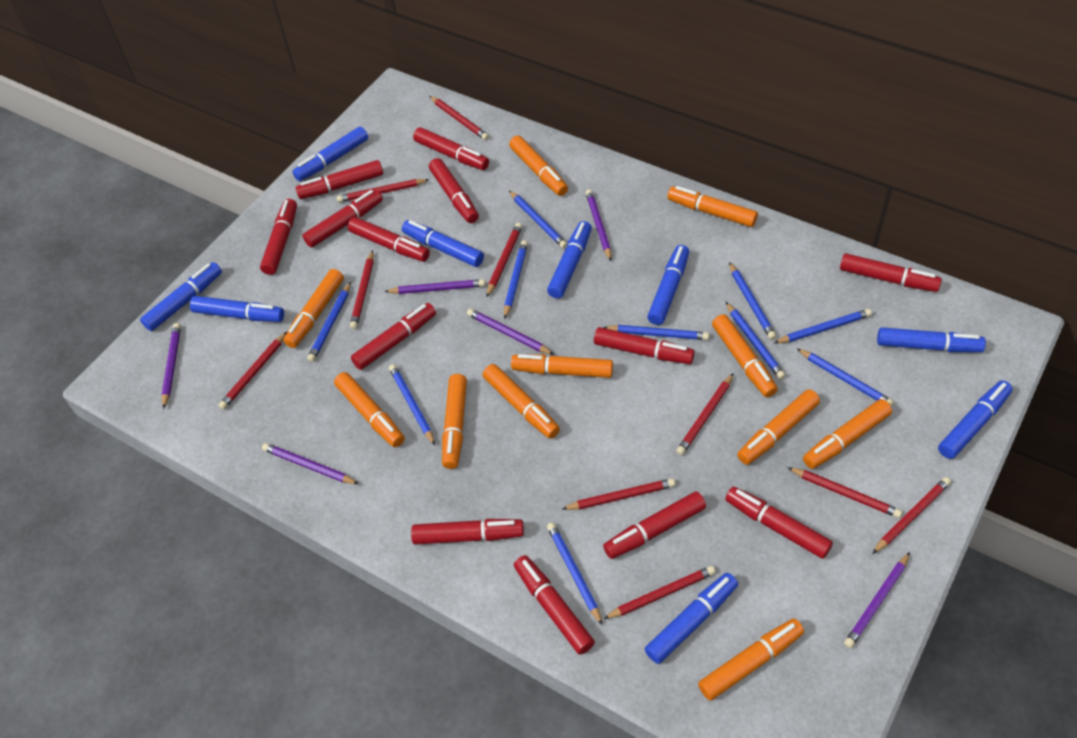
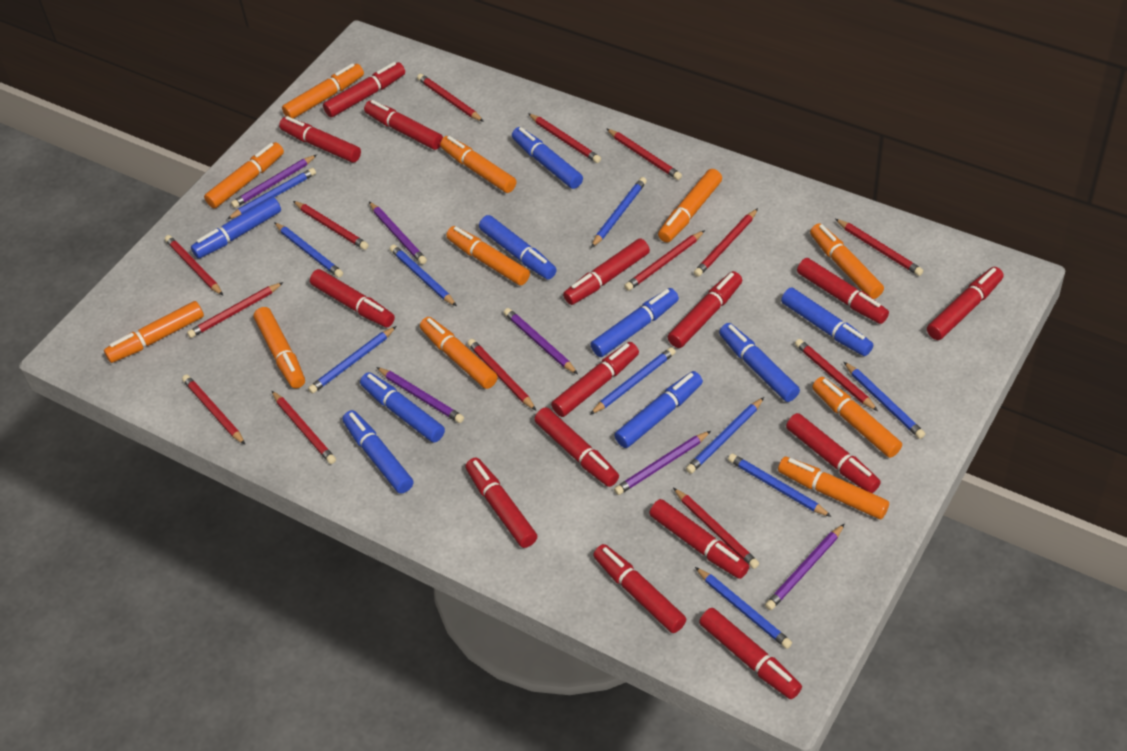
red marker: [260,199,297,275] [295,160,383,199] [302,189,383,248] [348,217,430,262] [351,303,436,370] [411,519,524,545] [413,127,489,170] [429,158,479,223] [514,555,595,655] [594,327,695,364] [603,491,706,559] [725,487,833,559] [840,253,942,292] = 13 -> [279,116,361,163] [310,269,395,328] [323,62,405,117] [364,100,443,150] [465,458,537,548] [534,407,619,487] [551,342,639,417] [563,238,650,305] [593,544,686,633] [649,499,749,579] [668,271,742,348] [699,608,802,699] [786,413,881,493] [797,258,889,324] [927,267,1004,340] = 15
red pencil: [219,332,287,410] [337,179,430,203] [350,250,374,329] [430,96,489,140] [486,223,522,297] [562,478,675,510] [603,566,716,619] [676,373,734,455] [787,467,902,518] [872,477,951,554] = 10 -> [165,235,223,295] [182,374,245,445] [187,282,284,338] [272,391,336,464] [293,201,368,250] [417,74,484,122] [467,339,536,410] [528,113,601,163] [606,128,682,180] [624,230,705,291] [673,488,759,569] [694,208,758,277] [795,339,878,411] [835,219,923,276] = 14

